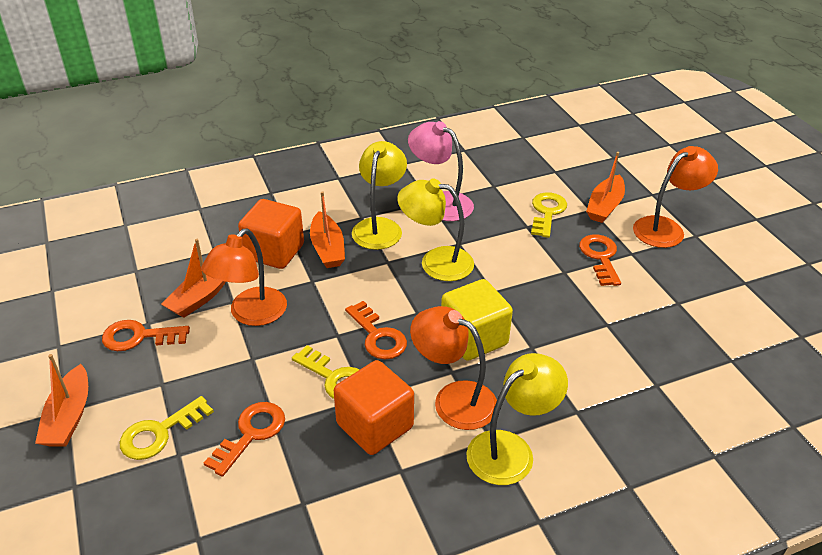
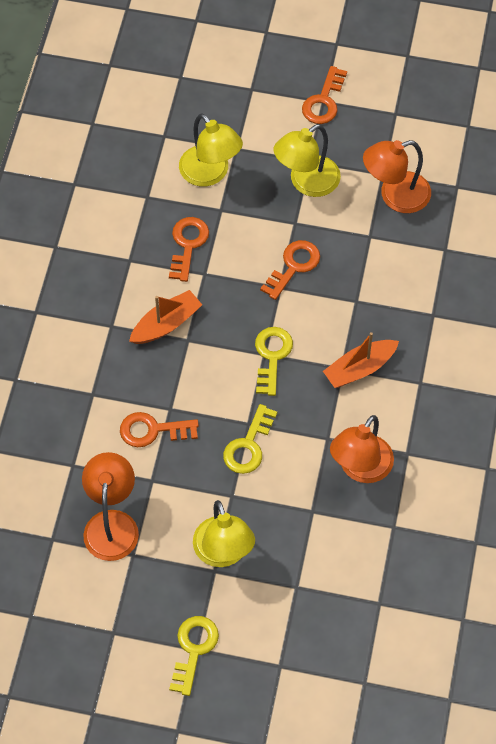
orange boat: [35,354,88,446] [161,239,226,318] [310,191,345,268] [586,152,625,223] = 4 -> [129,290,202,344] [323,332,399,388] = 2
orange cube: [238,199,304,269] [334,360,414,455] = 2 -> none = 0
pink lamp: [408,121,474,221] = 1 -> none = 0
yellow cube: [441,279,513,361] = 1 -> none = 0

